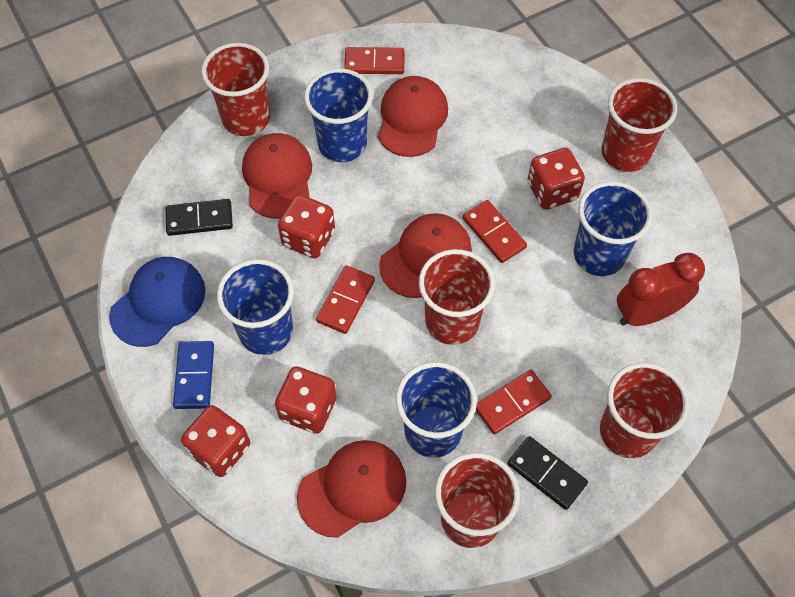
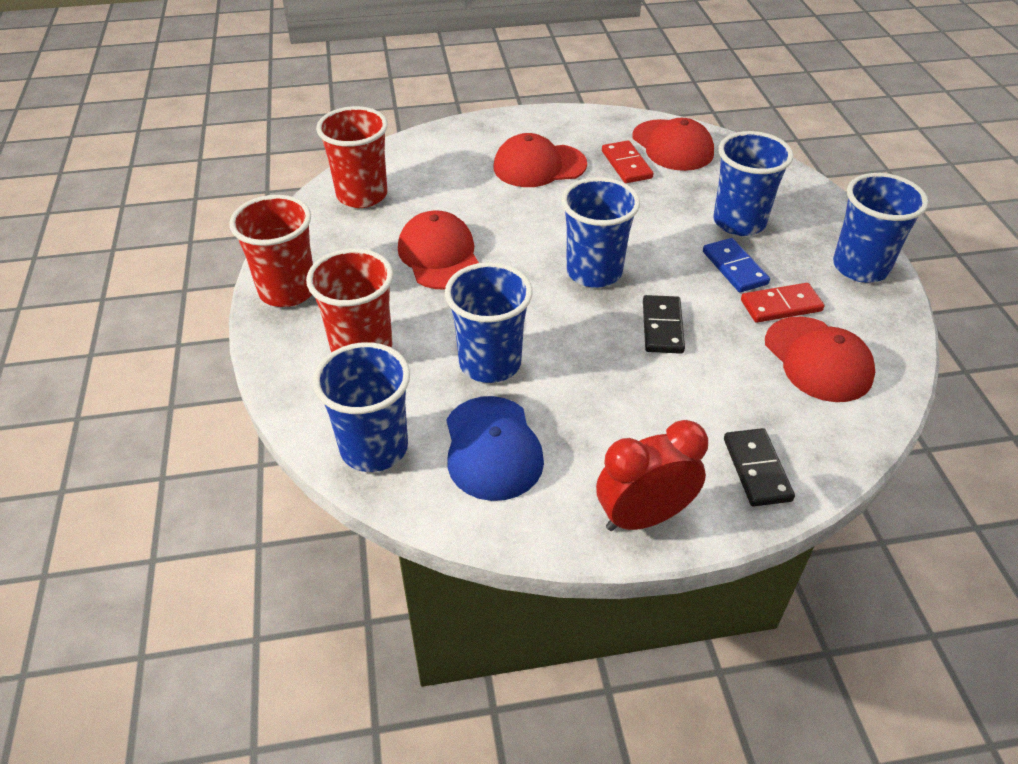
blue cup: [217,259,294,355] [304,69,373,162] [396,362,477,458] [574,181,652,276] = 4 -> [313,342,410,472] [445,262,533,383] [561,177,640,288] [713,131,793,236] [833,173,928,283] = 5
red cup: [202,43,270,136] [419,249,495,345] [435,453,520,548] [600,363,689,458] [602,78,677,172] = 5 -> [229,195,313,307] [306,248,393,352] [316,106,388,208] = 3
red dice: [181,405,250,477] [275,366,337,434] [278,194,335,258] [528,148,585,210] = 4 -> none = 0
red domino: [316,265,375,334] [344,47,405,74] [463,200,527,263] [476,370,552,434] = 4 -> [602,140,654,183] [741,283,825,323] = 2

